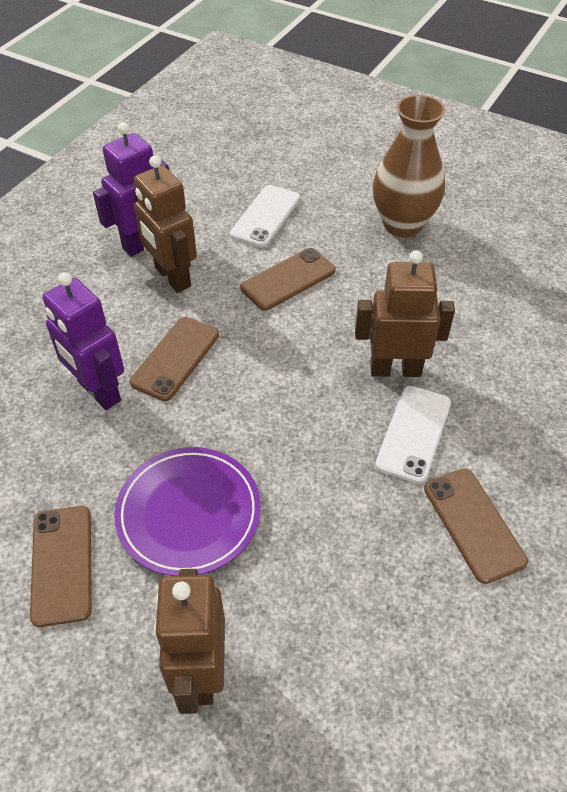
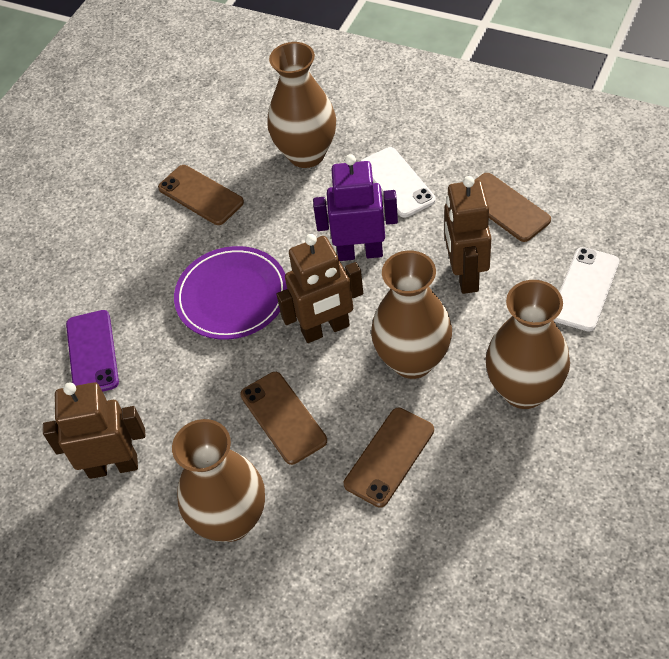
brown vase: [373,95,446,237] = 1 -> [172,419,265,542] [267,42,336,168] [371,251,452,379] [486,280,570,409] = 4
purple phone: none = 0 -> [66,310,119,392] = 1
purple robot: [42,272,124,410] [93,122,169,257] = 2 -> [313,154,398,261] = 1

